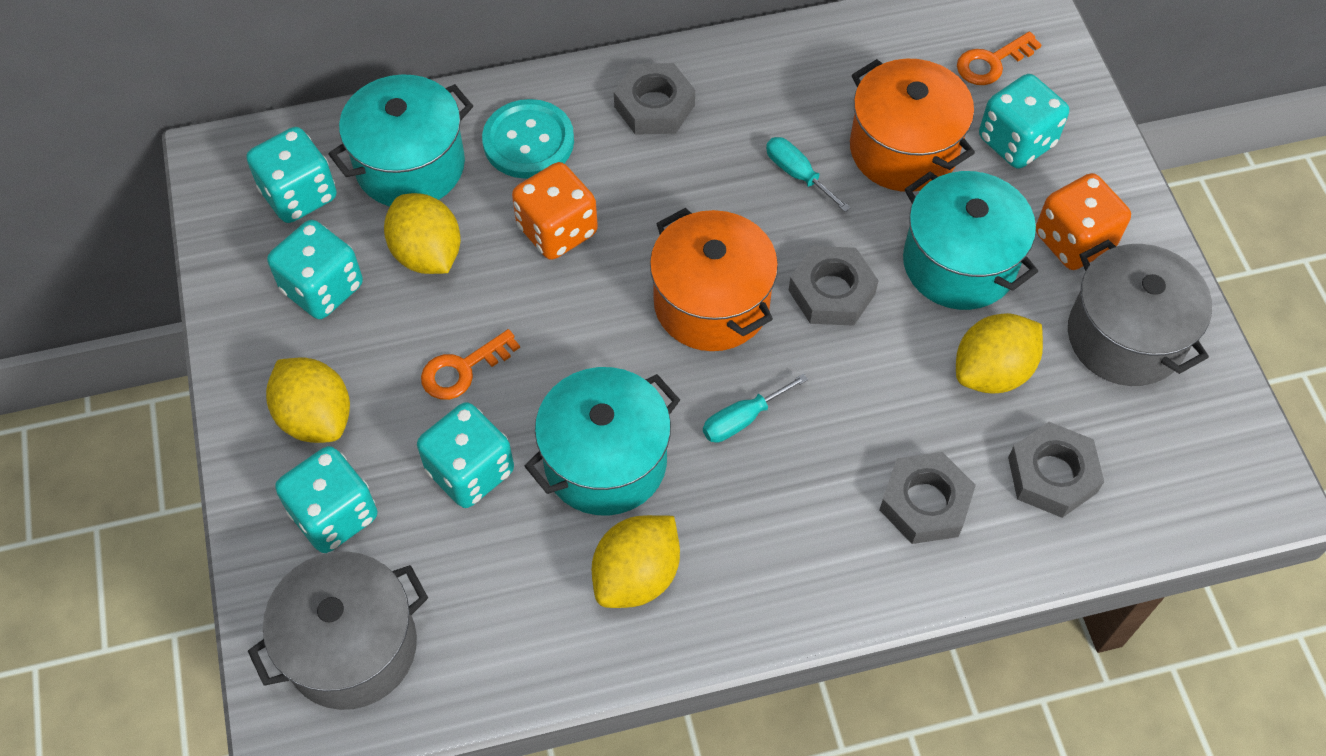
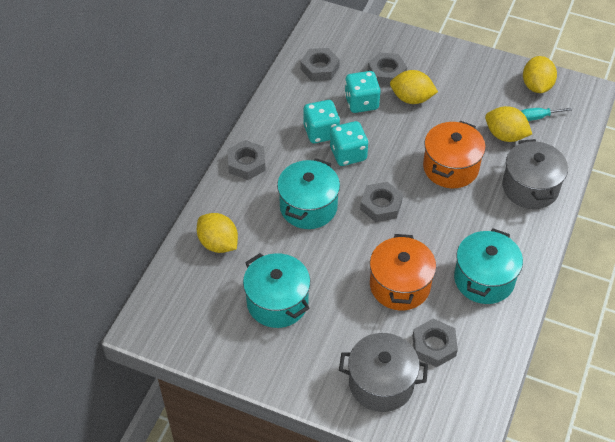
grey nut: [614,63,695,135] [788,246,879,326] [880,452,976,544] [1008,422,1104,518] = 4 -> [228,140,266,180] [301,48,340,81] [360,182,403,222] [368,52,407,86] [413,318,458,367] = 5
orange dice: [512,162,598,260] [1036,173,1131,270] = 2 -> none = 0
orange key: [421,329,520,400] [957,31,1042,85] = 2 -> none = 0
turquoise button: [482,99,574,179] = 1 -> none = 0
turquoise dice: [247,127,337,223] [267,220,363,319] [275,446,377,553] [417,402,514,508] [979,74,1069,169] = 5 -> [304,100,340,143] [330,121,368,166] [345,71,380,113] = 3
turquoise screwdriver: [703,374,808,443] [766,137,850,212] = 2 -> [521,108,572,121] = 1

